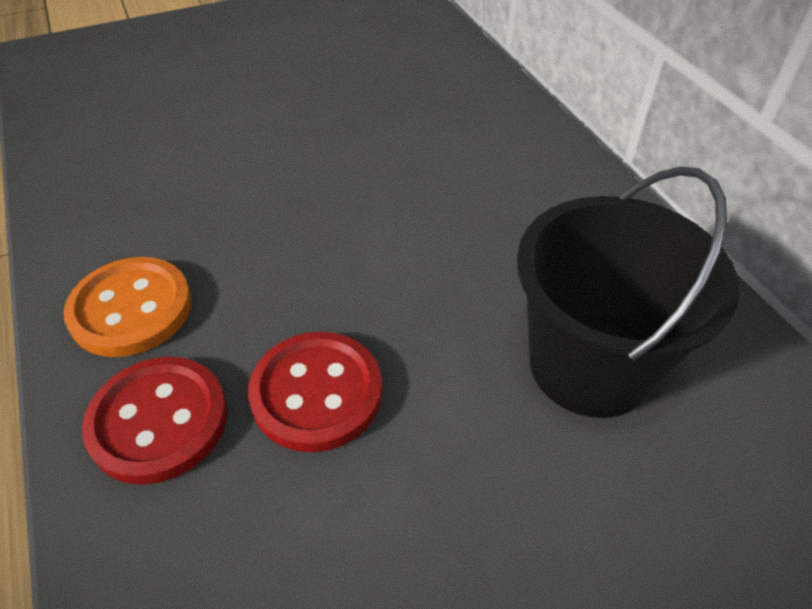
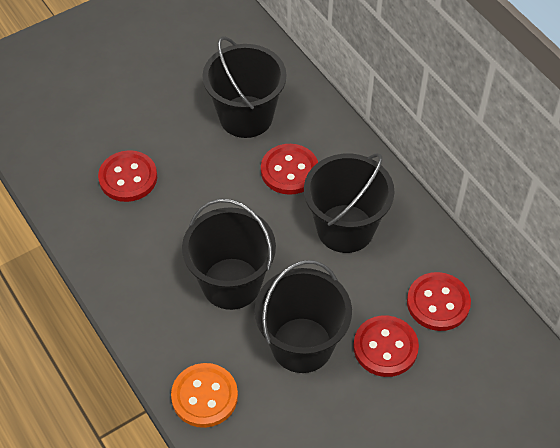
black bucket: [517,166,740,418] = 1 -> [182,198,276,310] [202,37,287,138] [255,260,352,373] [304,153,395,253] = 4
red button: [82,357,227,485] [248,332,382,452] = 2 -> [98,150,157,202] [261,144,318,195] [353,315,419,377] [407,272,471,331] = 4

